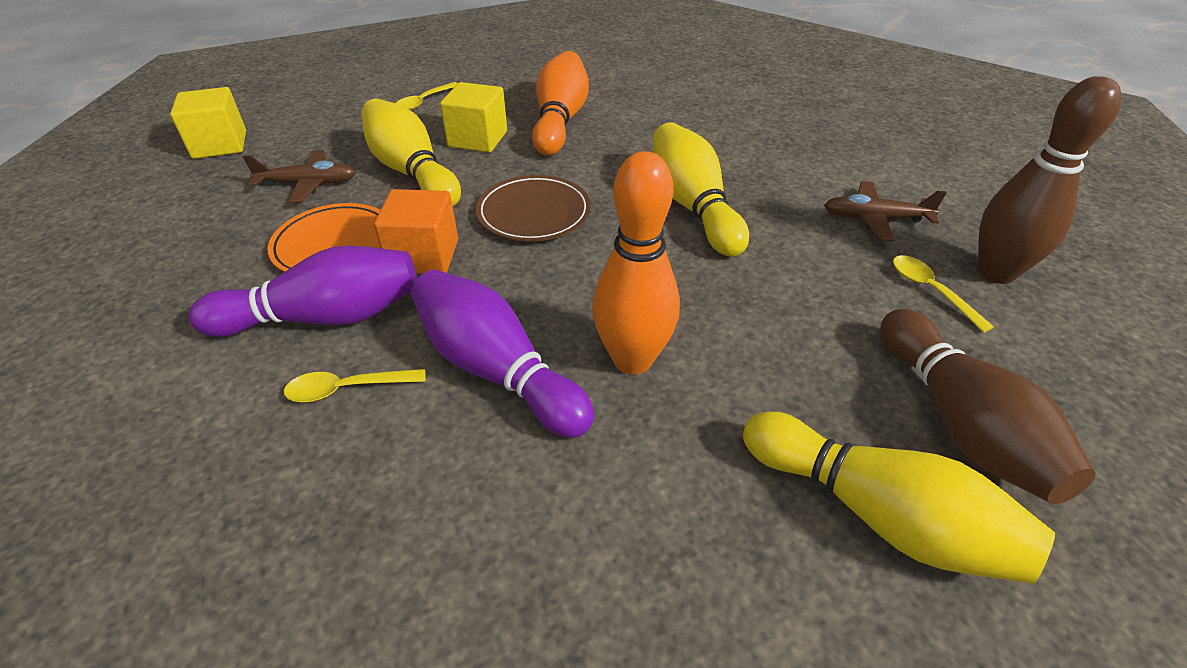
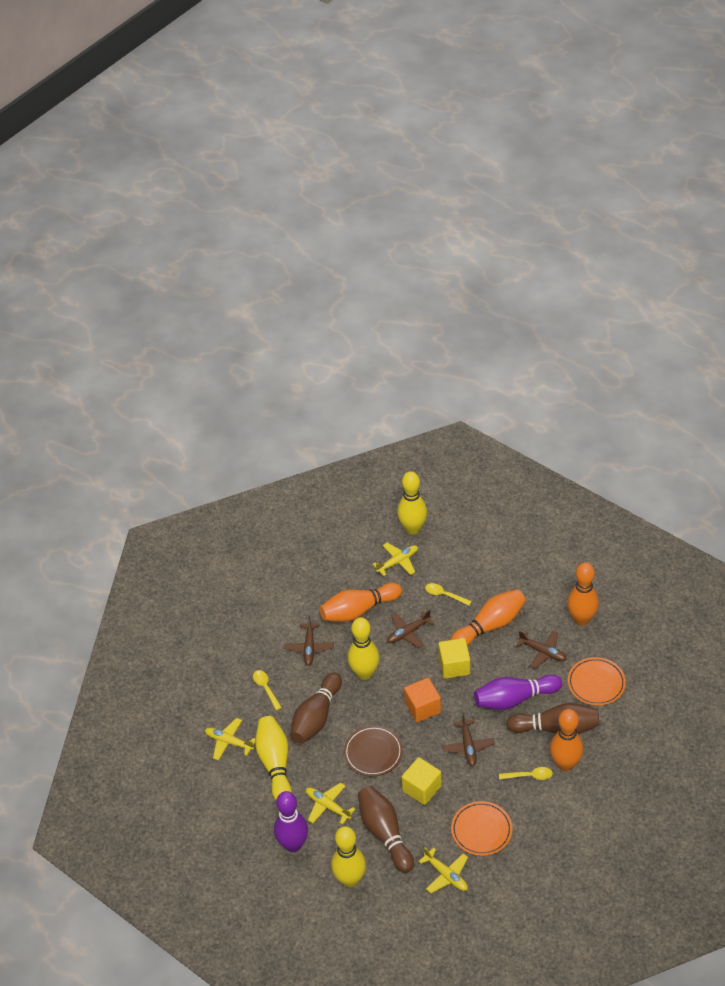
brown bowling pin: [880,309,1095,504] [978,76,1121,284] = 2 -> [290,672,342,744] [358,786,414,873] [506,703,599,734] = 3
brown plane: [243,150,356,203] [824,181,947,241] = 2 -> [284,616,334,666] [387,610,435,648] [442,713,495,767] [516,631,567,669] = 4
orange bowling pin: [532,51,589,156] [592,151,680,375] = 2 -> [320,583,402,622] [451,589,526,646] [550,709,583,771] [567,562,599,626] = 4
orange plate: [268,203,380,272] = 1 -> [451,801,512,856] [568,657,626,706] = 2
yellow bowling pin: [361,99,461,206] [653,122,749,257] [743,411,1055,584] = 3 -> [255,716,292,800] [331,826,366,887] [348,617,379,680] [397,471,427,534] = 4
yellow plane: none = 0 -> [205,718,255,761] [306,782,355,825] [373,543,418,576] [419,847,468,893] = 4

